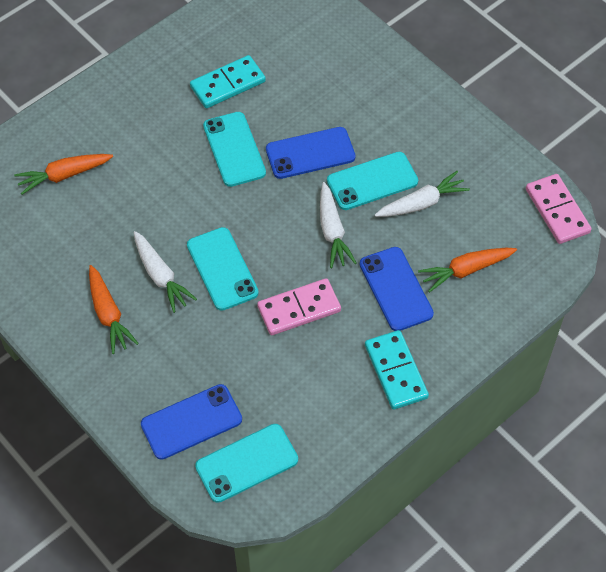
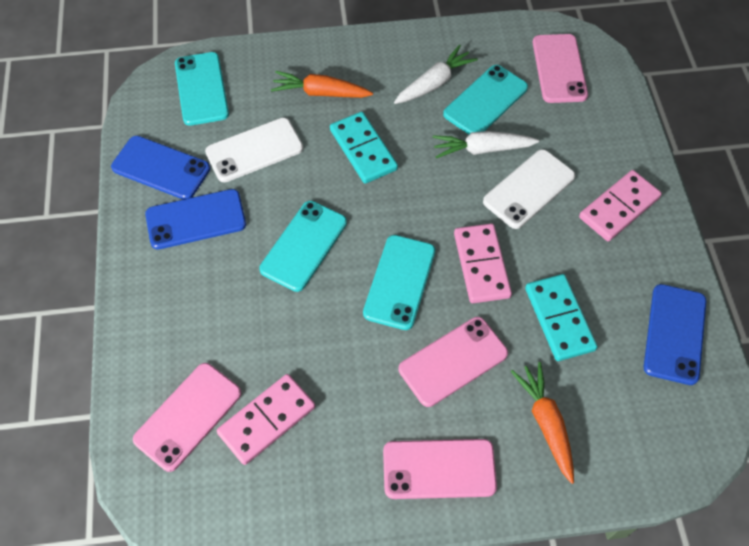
orange carrot: [14,154,113,195] [89,265,139,354] [418,248,517,292] = 3 -> [271,71,373,98] [511,362,574,484] = 2
pink domino: [257,278,341,335] [526,174,591,244] = 2 -> [217,374,315,465] [454,223,512,303] [579,170,662,241] = 3
pink phone: none = 0 -> [133,363,241,472] [383,439,497,499] [399,317,508,407] [533,34,588,103] = 4
white carrot: [134,231,197,313] [320,182,357,268] [375,171,470,217] = 3 -> [394,45,478,104] [432,131,539,158] = 2
white phone: none = 0 -> [205,118,303,182] [483,149,575,229] = 2

